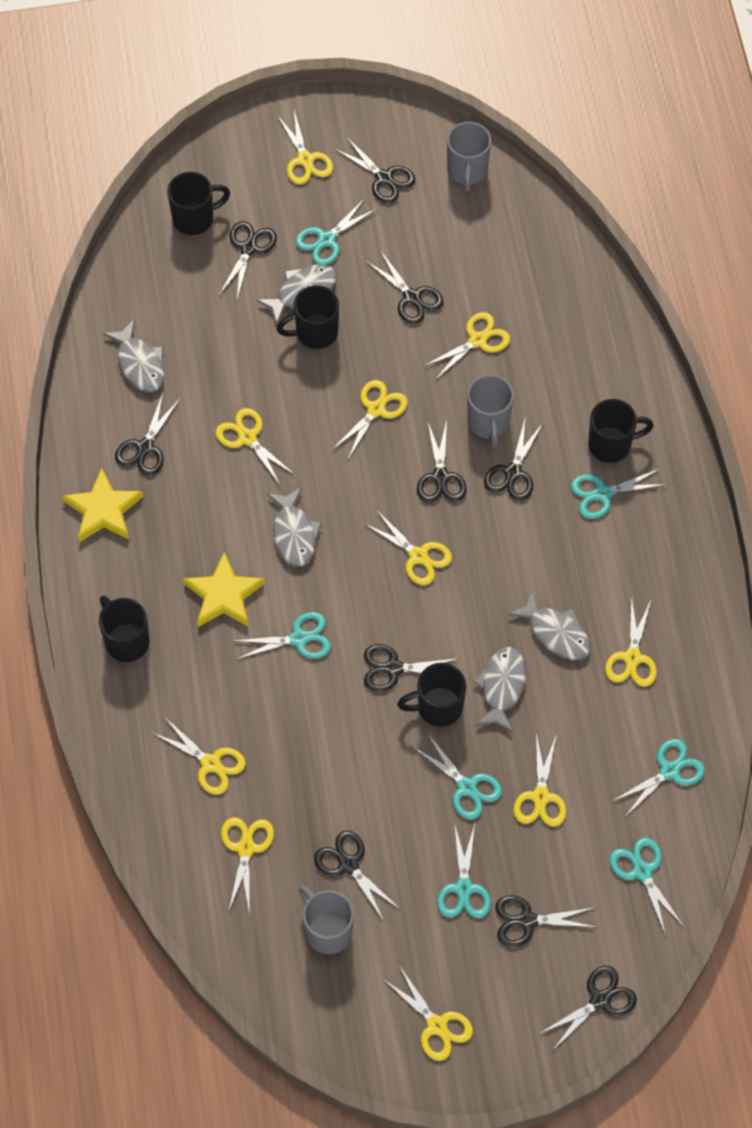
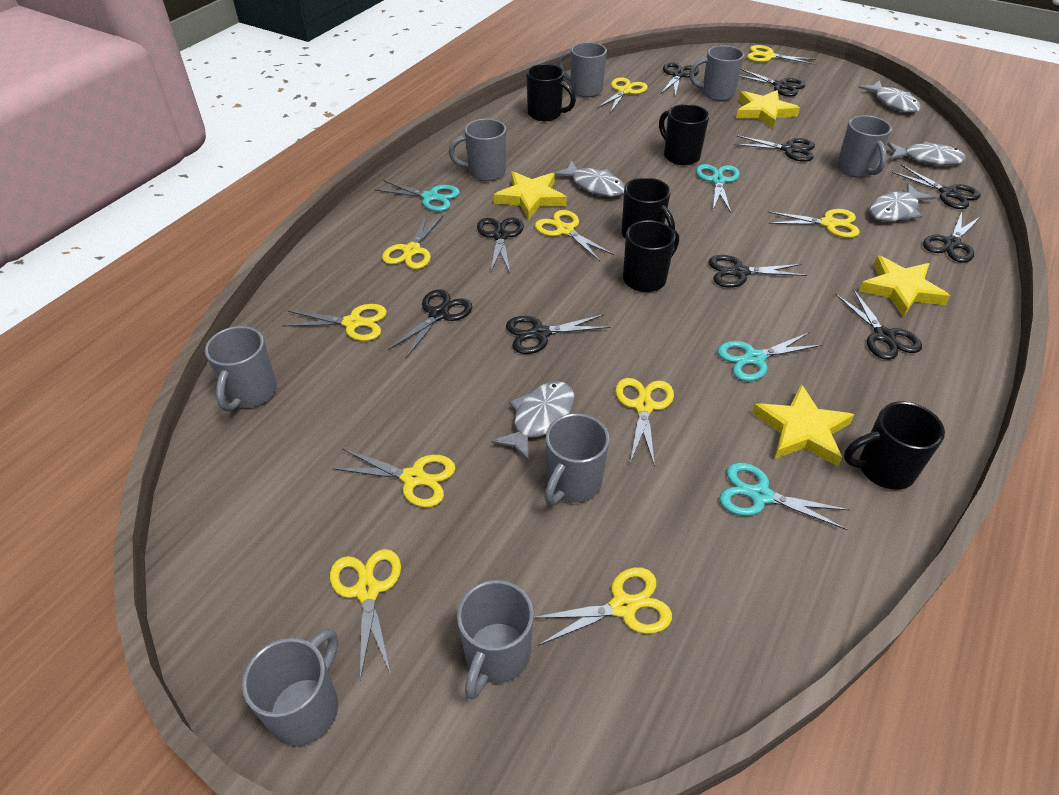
grey mug: [299,886,354,954] [447,122,491,191] [467,375,514,447] = 3 -> [205,326,277,412] [242,629,338,746] [449,119,506,181] [457,580,534,700] [545,413,610,505] [558,42,607,97] [689,45,744,101] [837,115,892,178] = 8
turquoise scissors: [234,612,331,660] [295,198,378,265] [413,734,502,820] [437,823,491,918] [571,469,667,519] [609,838,684,933] [611,739,705,817] = 7 -> [375,180,460,211] [696,164,740,213] [717,332,822,381] [719,462,849,530] = 4
yellow star: [62,468,143,542] [183,552,265,627] = 2 -> [494,171,567,220] [736,90,800,128] [752,384,854,466] [859,255,950,317] = 4

